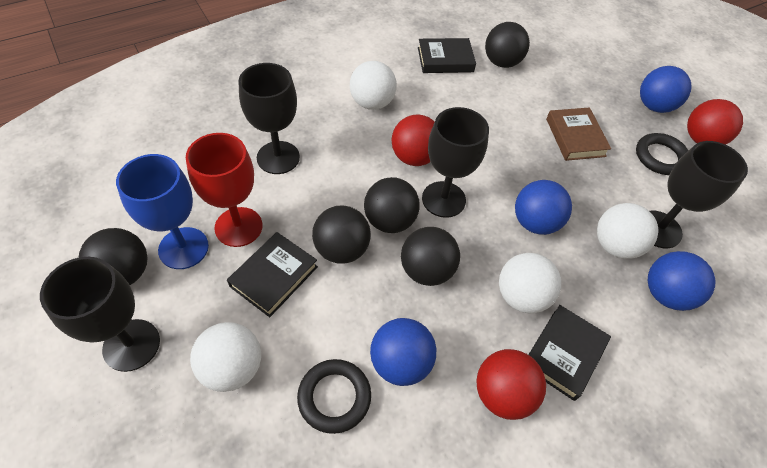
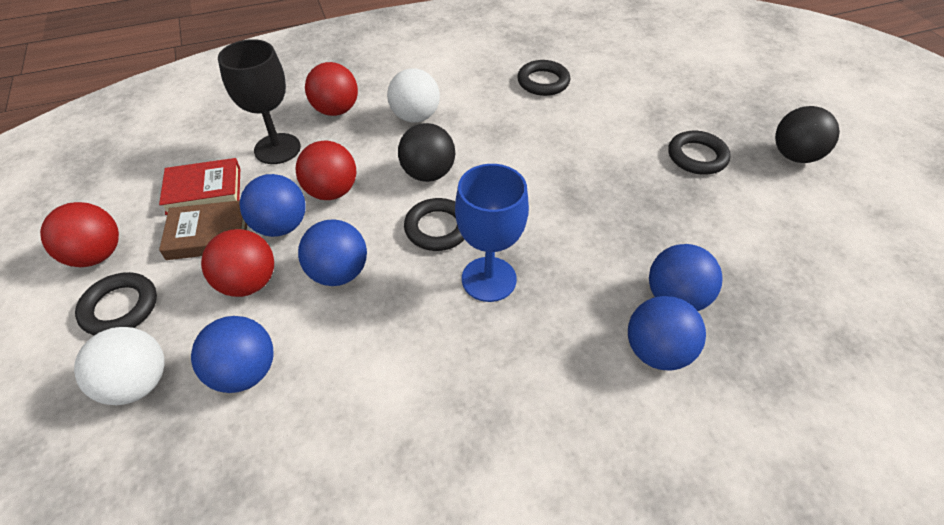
black ball: [78,228,147,285] [312,205,371,264] [364,177,420,233] [401,227,460,286] [485,22,530,68] = 5 -> [398,123,455,182] [775,106,840,163] = 2
black book: [227,232,318,317] [418,38,476,73] [529,305,611,401] = 3 -> none = 0
black goblet: [40,257,160,372] [238,63,300,174] [422,107,489,218] [650,141,748,248] = 4 -> [218,39,301,164] = 1
black ring: [297,359,371,434] [636,133,688,175] = 2 -> [75,272,157,335] [404,198,465,251] [517,60,570,96] [668,131,731,175] = 4
blue ball: [370,318,436,386] [515,180,572,235] [640,66,692,113] [648,251,716,311] = 4 -> [191,316,273,393] [240,174,306,237] [298,219,367,286] [628,296,706,371] [649,244,723,311] = 5
red ball: [392,115,435,166] [476,349,546,420] [687,99,743,145] = 3 -> [40,202,119,267] [201,229,274,297] [295,141,356,200] [305,62,358,116] = 4
red book: none = 0 -> [159,158,240,215] = 1
red goblet: [186,133,262,247] = 1 -> none = 0
white ball: [190,322,261,392] [350,61,397,110] [499,253,561,313] [597,203,658,259] = 4 -> [74,327,165,405] [387,68,440,122] = 2

